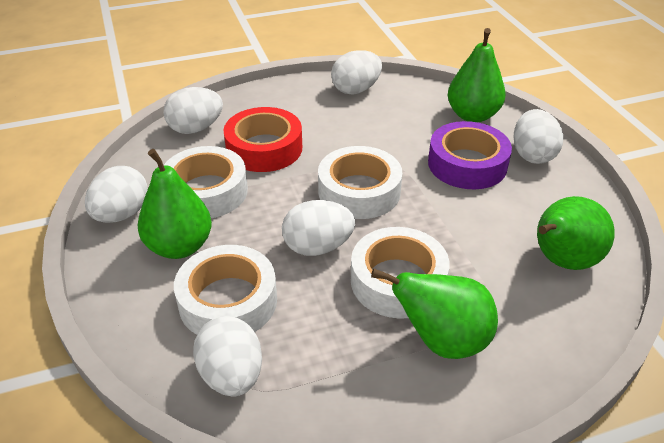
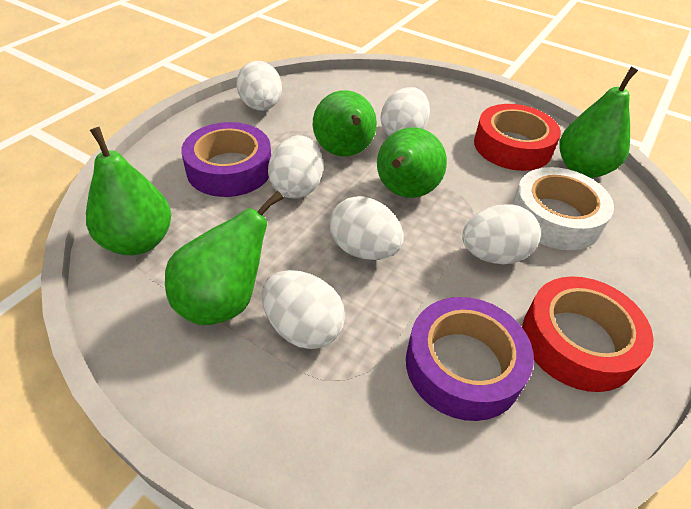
green pear: [138,149,212,259] [371,269,498,359] [448,28,506,122] [537,196,615,270] = 4 -> [86,127,171,255] [165,191,283,325] [313,90,377,157] [377,127,447,198] [560,67,638,178] = 5
purple tape: [428,121,512,189] = 1 -> [181,122,271,197] [406,297,534,421] = 2
red tape: [223,107,302,172] = 1 -> [474,104,561,171] [522,276,654,392] = 2
white tape: [164,146,248,218] [174,245,277,335] [318,146,402,219] [351,227,450,319] = 4 -> [512,167,614,250] = 1

